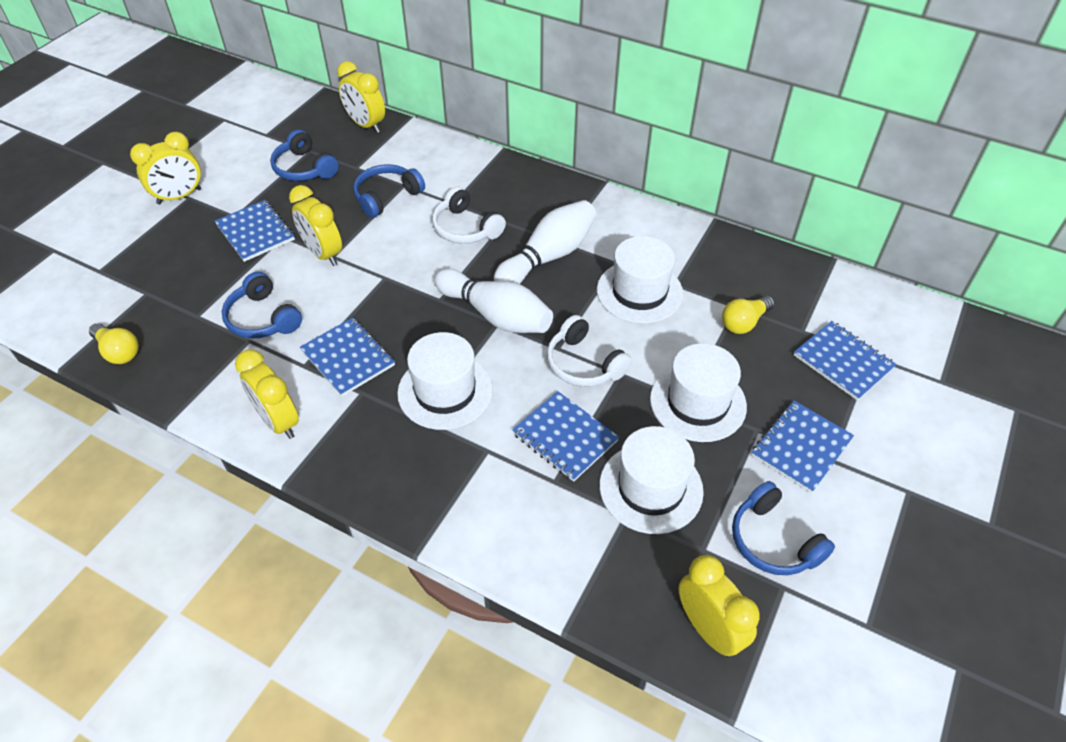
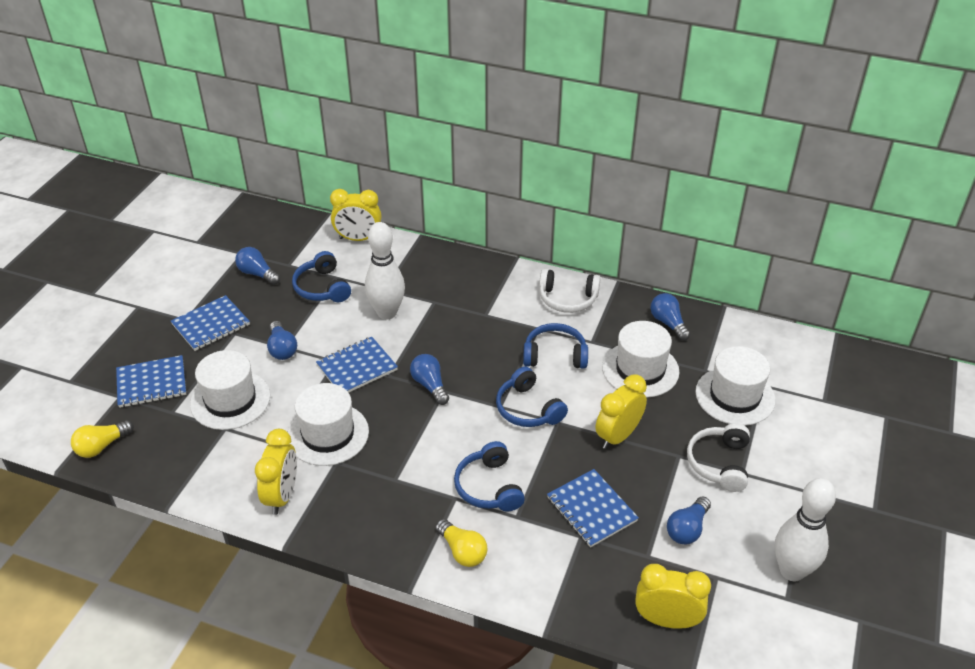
blue light bulb: none = 0 -> [235,247,280,285] [267,321,297,360] [410,354,449,405] [651,293,690,341] [667,497,711,544] = 5
blue notebook: [215,200,295,262] [300,317,395,397] [512,391,619,482] [751,400,854,493] [794,321,897,401] = 5 -> [116,355,186,408] [171,295,250,351] [316,337,398,393] [547,469,639,548] = 4
yellow clock: [130,132,201,205] [235,350,299,439] [289,185,342,266] [337,61,385,133] [678,555,760,657] = 5 -> [255,429,297,515] [330,189,381,241] [596,374,647,449] [635,564,711,629] = 4

